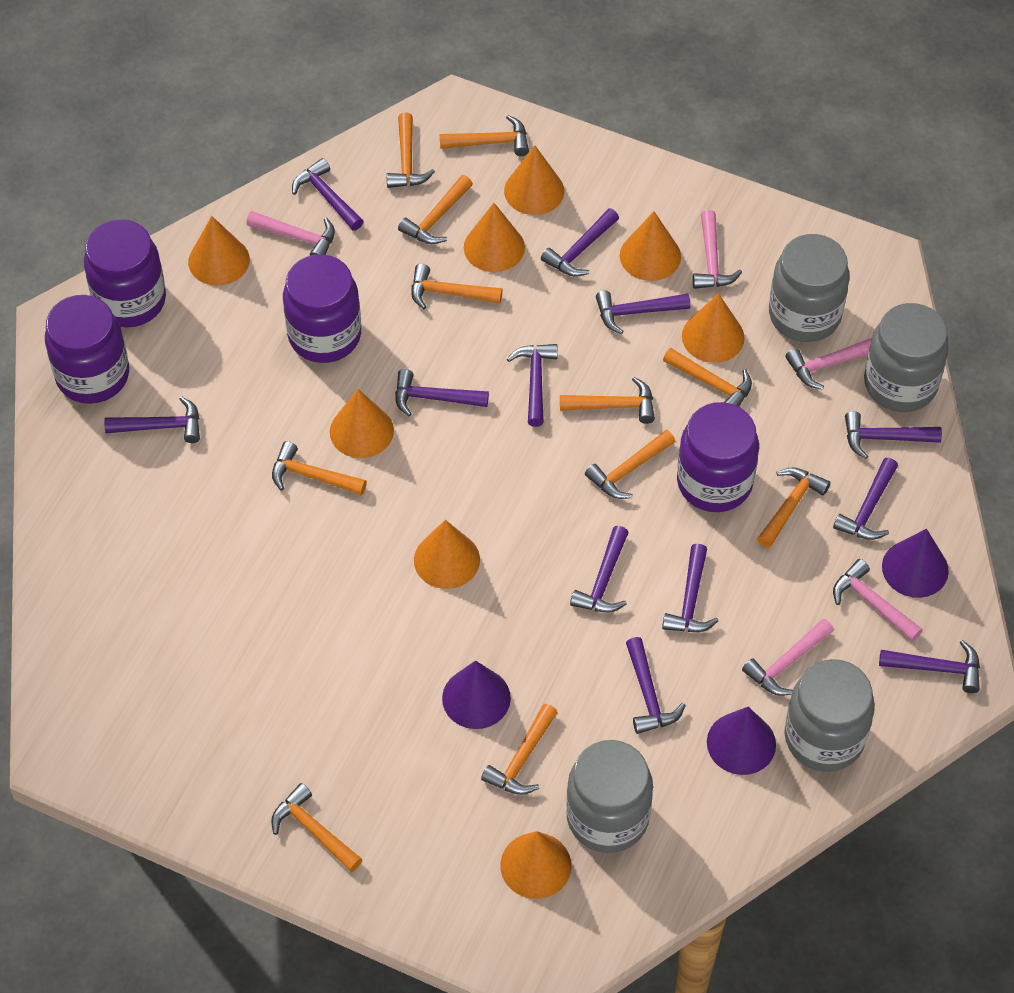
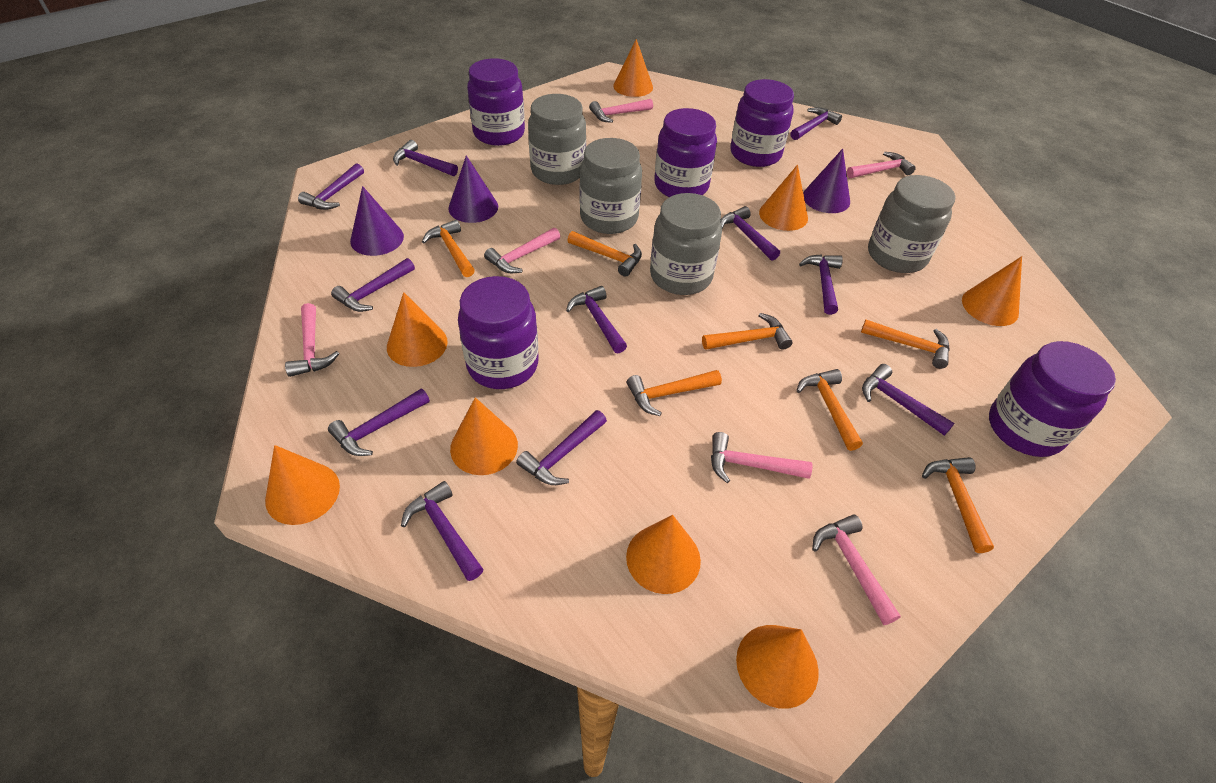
orange hammer: [271,783,363,872] [272,441,367,496] [387,113,435,188] [398,175,473,244] [411,264,502,309] [440,115,529,156] [481,704,558,795] [560,377,655,424] [585,430,675,499] [663,348,752,407] [757,467,831,548] = 11 -> [422,220,475,277] [567,231,642,277] [627,370,722,416] [702,313,793,350] [796,369,863,451] [861,319,950,369] [922,457,994,553] = 7
pink hammer: [246,211,335,256] [693,210,742,289] [742,618,834,696] [785,338,872,390] [833,559,923,641] = 5 -> [285,303,339,377] [484,228,560,273] [589,99,653,123] [711,432,812,483] [812,514,901,625] [847,152,916,178] = 6
purple hammer: [104,396,200,443] [292,158,364,231] [395,369,489,417] [507,344,558,427] [541,208,619,277] [570,526,629,613] [596,291,691,334] [626,637,686,734] [662,544,718,632] [833,458,898,540] [845,411,942,459] [879,640,980,693] = 12 -> [298,163,364,210] [328,389,430,456] [331,258,415,312] [393,140,458,176] [401,481,483,581] [516,410,607,485] [566,286,627,353] [720,206,780,261] [791,107,842,140] [799,254,843,315] [862,364,954,436] = 11
purple jar: [45,295,129,404] [84,219,166,327] [283,254,361,363] [677,402,759,512] = 4 -> [458,276,539,389] [467,58,525,146] [654,108,717,197] [731,79,794,167] [989,341,1116,457] = 5

